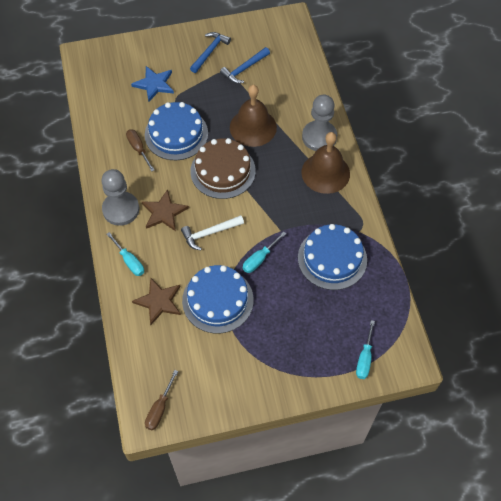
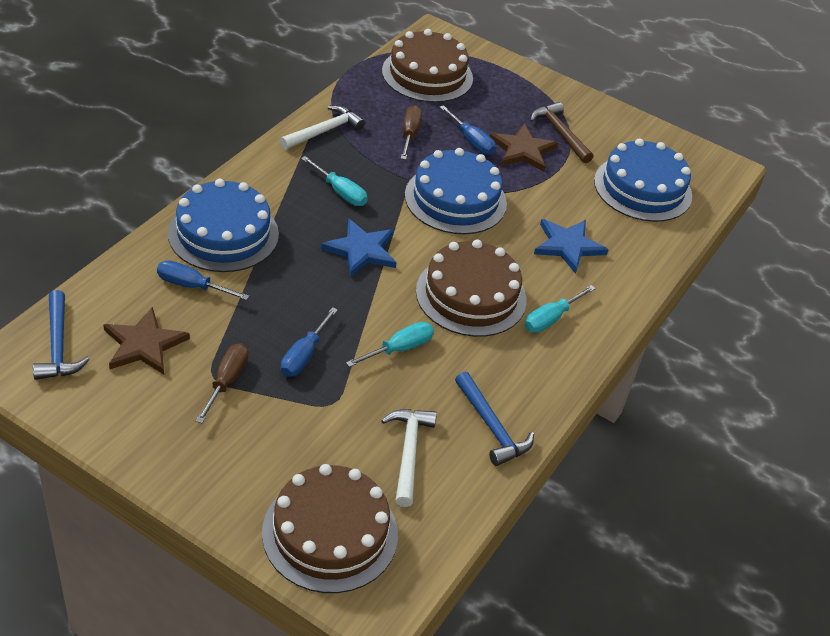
blue screwdriver: none = 0 -> [157,260,249,300] [281,307,338,377] [439,105,496,155] = 3
blue star: [131,66,174,101] = 1 -> [321,219,397,277] [534,219,608,274] = 2
brown bell: [230,85,277,147] [301,132,350,194] = 2 -> none = 0
brown cake: [190,138,256,199] = 1 -> [262,464,398,593] [382,29,473,103] [416,240,527,337] = 3
brown hammer: none = 0 -> [530,102,594,163] = 1
grey pawn: [101,169,139,226] [302,95,337,151] = 2 -> none = 0
white hammer: [181,215,244,250] = 1 -> [280,105,365,150] [381,409,437,507] = 2

